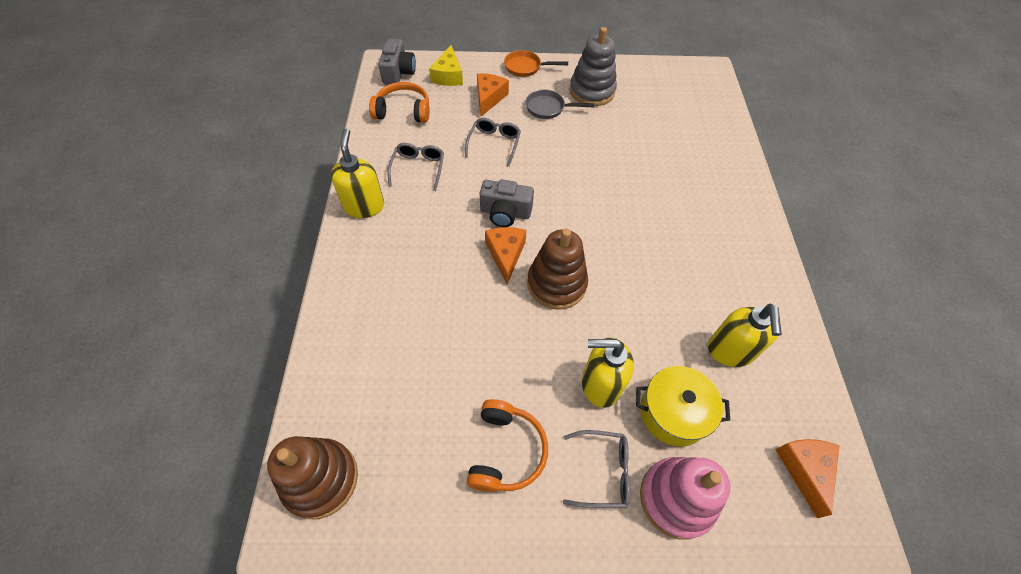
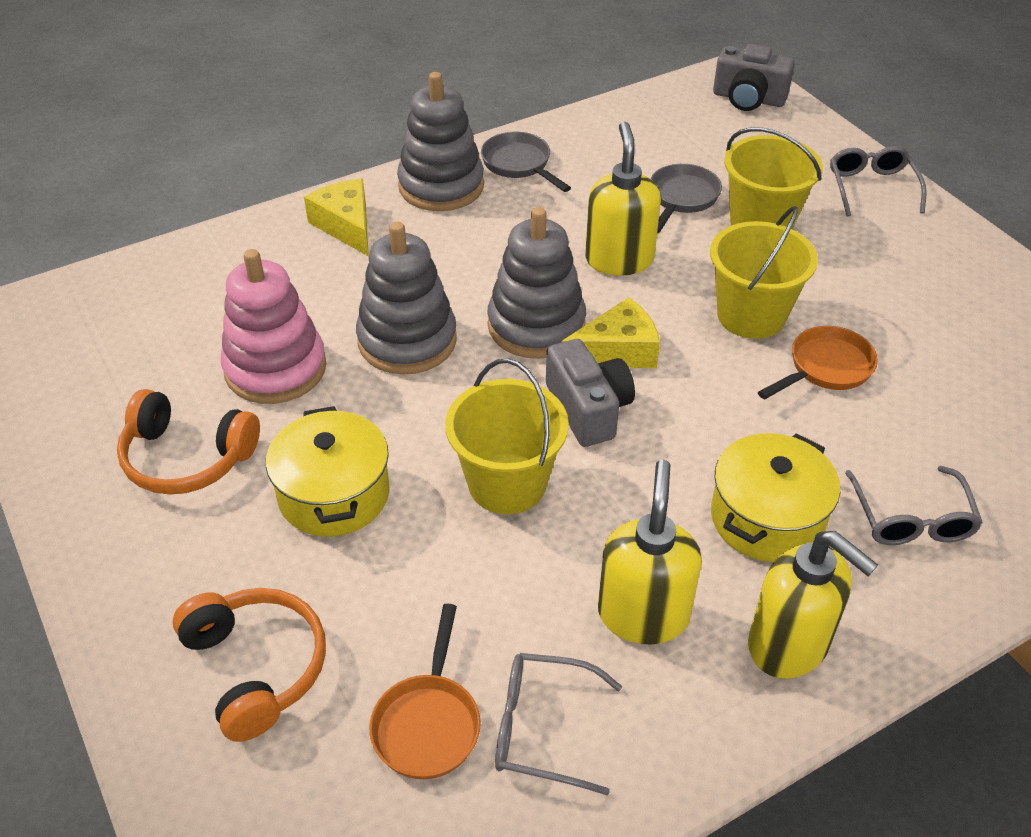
brown stacking toy: [267,436,358,519] [527,228,588,310] = 2 -> none = 0
grey pan: [526,90,594,119] = 1 -> [481,132,571,192] [651,164,722,233] = 2
grey stacking toy: [569,27,617,106] = 1 -> [356,222,457,375] [397,72,484,211] [487,207,586,359] = 3
orange cheese: [477,73,509,116] [485,227,526,284] [775,439,839,518] = 3 -> none = 0
orange pan: [504,50,568,77] = 1 -> [369,604,481,779] [758,326,878,399] = 2
yellow bucket: none = 0 -> [445,358,569,514] [710,206,818,339] [724,127,823,229] = 3
yellow cheese: [429,45,463,86] = 1 -> [304,179,369,256] [561,297,660,368] = 2
yellow pot: [636,366,730,447] = 1 -> [266,406,390,537] [711,433,840,562] = 2

